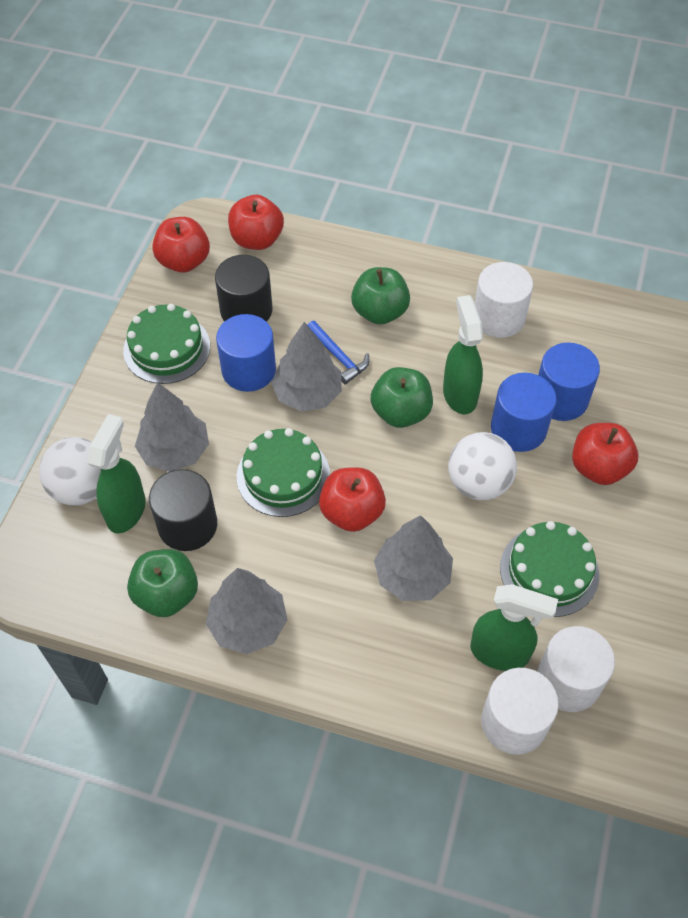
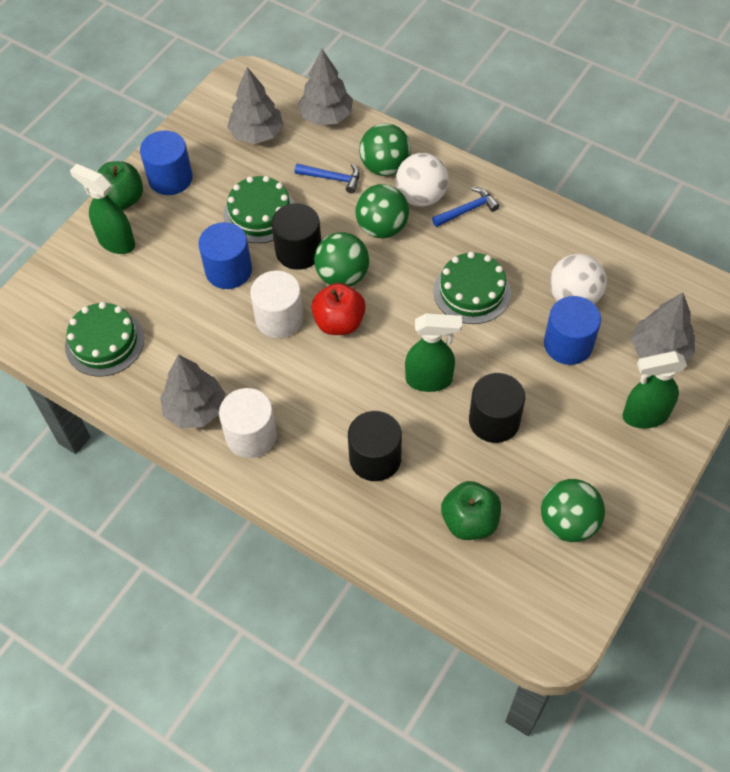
black cylinder: [149,469,217,551] [215,255,272,322] = 2 -> [272,203,321,270] [348,411,402,481] [469,373,525,443] = 3
blue hammer: [308,321,369,384] = 1 -> [295,164,360,193] [432,187,499,227] = 2
green apple: [127,549,198,617] [351,267,410,325] [371,367,433,428] = 3 -> [97,161,143,210] [441,481,501,540] = 2
green ball: none = 0 -> [314,232,369,287] [355,184,409,238] [359,123,411,176] [541,479,605,542] = 4
red apple: [152,217,210,273] [228,195,284,250] [319,467,386,532] [572,423,638,485] = 4 -> [311,283,366,335] = 1
white cylinder: [475,262,533,338] [481,668,559,755] [537,626,615,712] = 3 -> [219,388,277,458] [250,271,304,338] = 2

